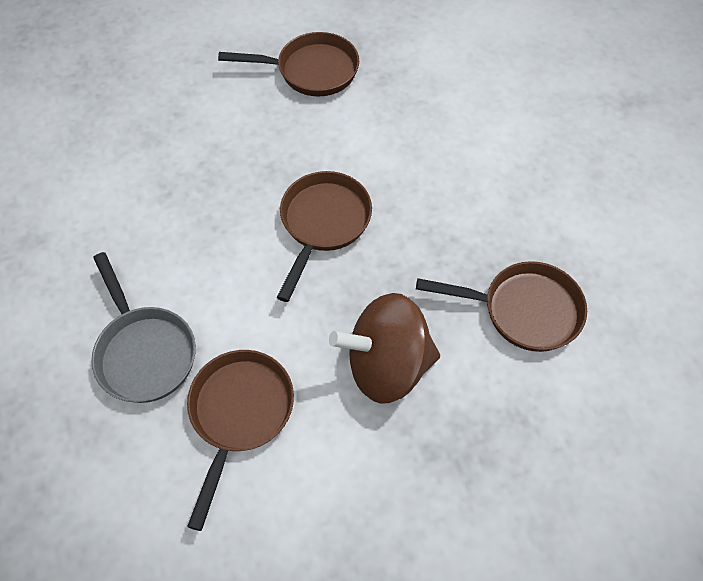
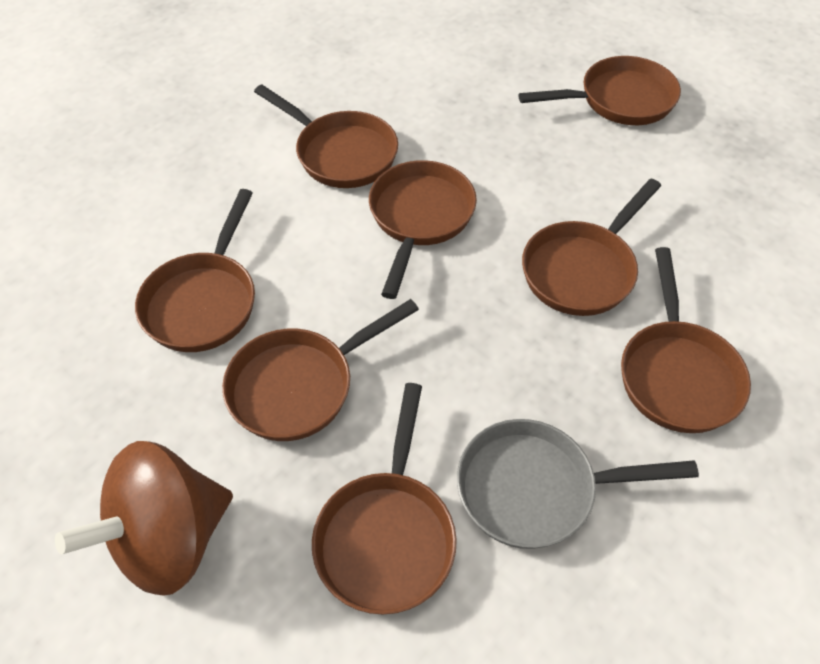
brown pan: [187,350,294,531] [218,32,359,97] [277,171,372,302] [416,261,587,352] = 4 -> [135,189,255,352] [222,299,419,441] [254,85,398,188] [312,383,457,614] [369,160,477,299] [518,56,681,125] [522,179,661,316] [621,247,751,433] = 8

